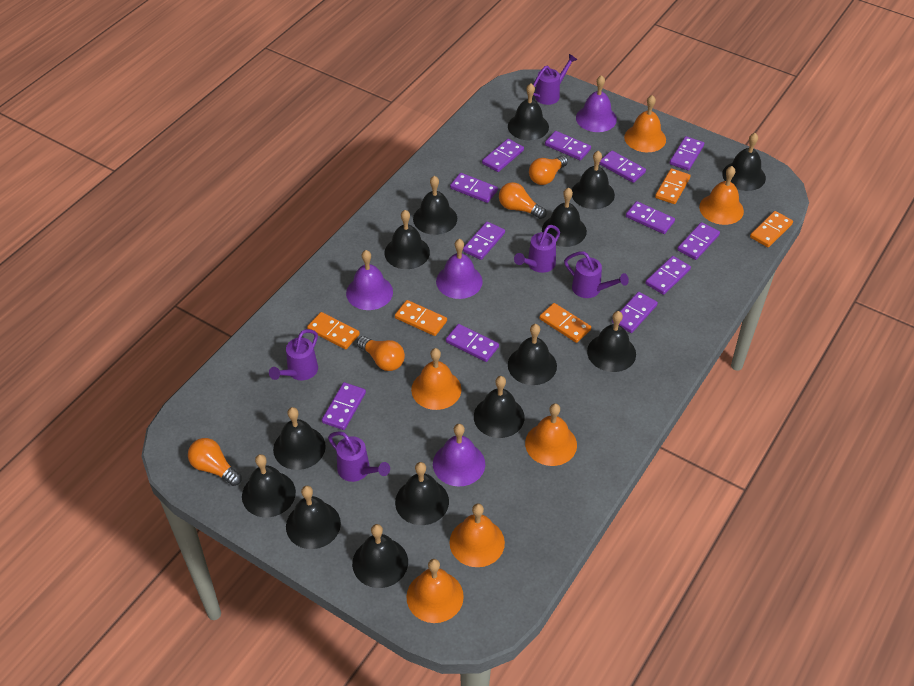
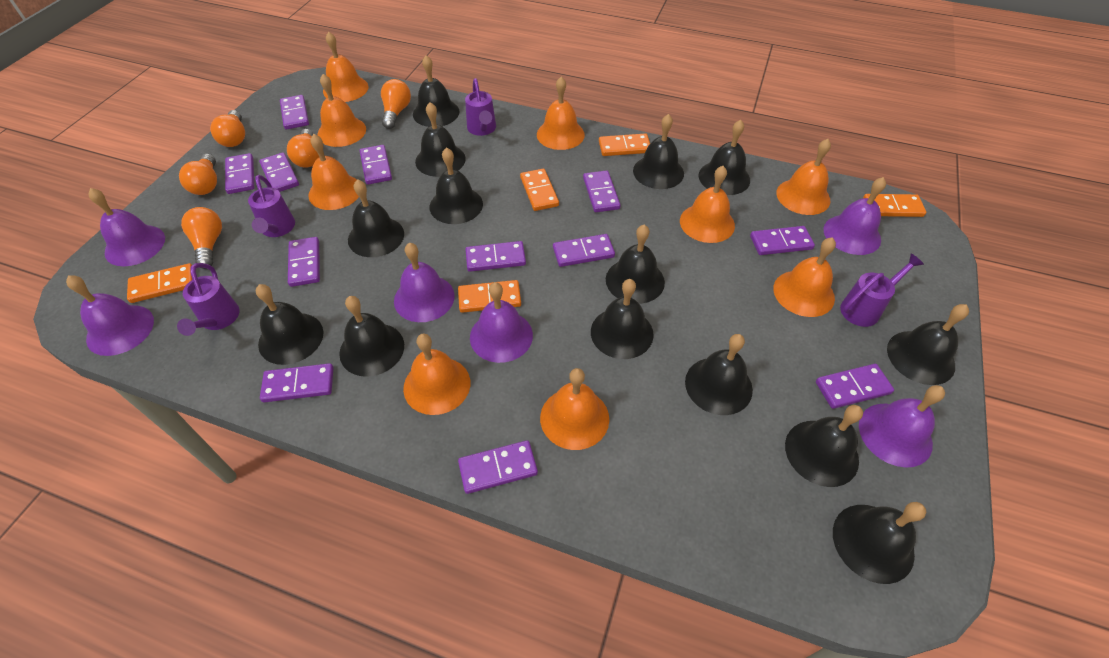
orange bell: [406,559,464,623] [411,348,461,410] [449,504,505,567] [525,403,577,466] [624,95,666,152] [699,166,744,225] = 6 -> [308,134,359,210] [318,74,366,147] [323,31,368,102] [403,334,470,415] [537,77,585,150] [540,368,609,450] [680,166,735,243] [773,237,836,317] [776,139,831,215] = 9
orange light bulb: [188,438,242,486] [357,336,405,371] [499,182,547,219] [529,155,568,185] = 4 -> [179,154,217,195] [181,207,222,269] [210,110,245,147] [287,129,319,168] [381,79,411,129] = 5
purple bell: [346,250,393,310] [433,424,485,486] [436,239,483,299] [576,75,617,132] = 4 -> [66,275,154,356] [88,188,165,266] [394,243,455,322] [470,282,533,363] [824,177,886,255] [859,385,945,468] = 6
purple watering can: [269,329,318,380] [328,431,390,482] [514,225,560,273] [533,54,577,105] [564,251,629,298] = 5 -> [177,263,240,336] [248,175,295,237] [465,78,496,136] [840,254,924,327] = 4

